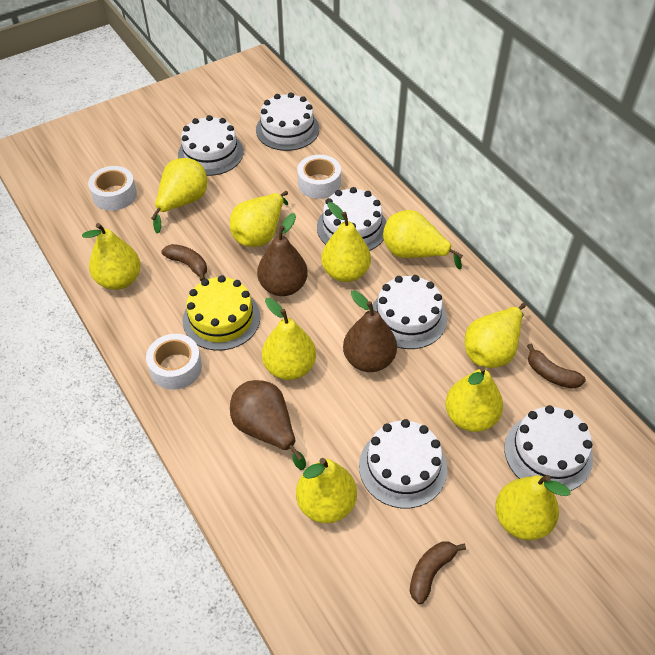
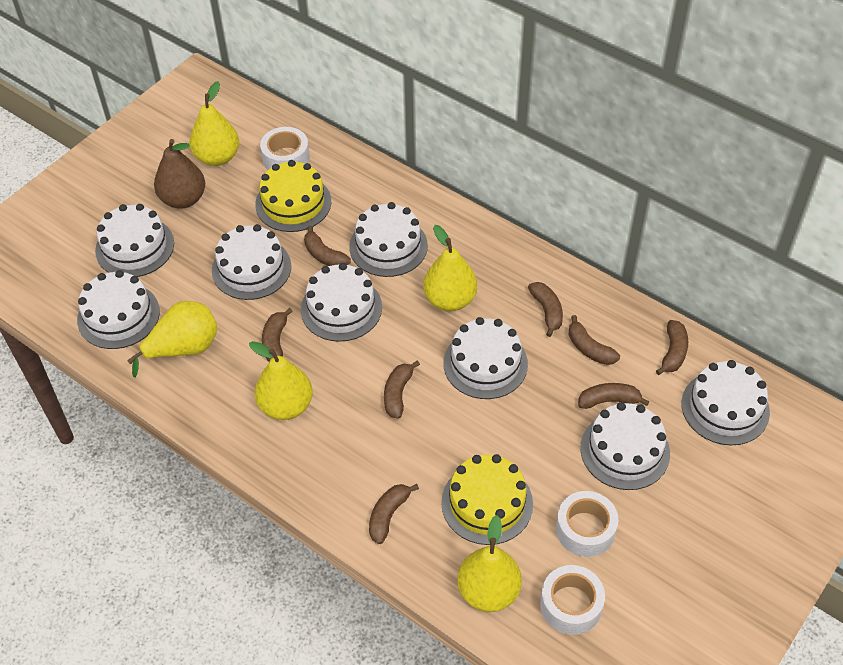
brown banana: [161,244,207,281] [410,542,466,604] [527,344,586,389] = 3 -> [262,308,293,362] [304,226,351,266] [369,484,419,544] [384,361,420,419] [528,282,563,337] [569,315,620,365] [578,383,650,409] [656,320,688,375] = 8
brown pear: [230,380,306,470] [257,213,308,296] [343,291,397,372] = 3 -> [154,139,205,209] = 1
white cake: [178,115,244,176] [256,92,319,151] [317,187,386,251] [359,419,447,508] [373,275,447,349] [504,405,593,491] = 6 -> [77,270,160,349] [95,204,174,277] [212,224,291,300] [301,263,382,342] [349,202,428,277] [443,317,528,399] [580,402,670,490] [682,360,770,445] = 8
yellow cake: [183,275,260,351] = 1 -> [255,160,331,232] [441,454,533,545] = 2
yellow pear: [82,223,141,290] [151,158,207,233] [230,191,288,247] [262,298,316,380] [296,458,357,523] [321,202,371,282] [383,210,463,270] [445,366,503,432] [465,303,526,368] [495,475,571,540] = 10 -> [127,301,217,377] [190,81,239,166] [249,341,313,420] [423,225,477,311] [457,515,522,612] = 5

